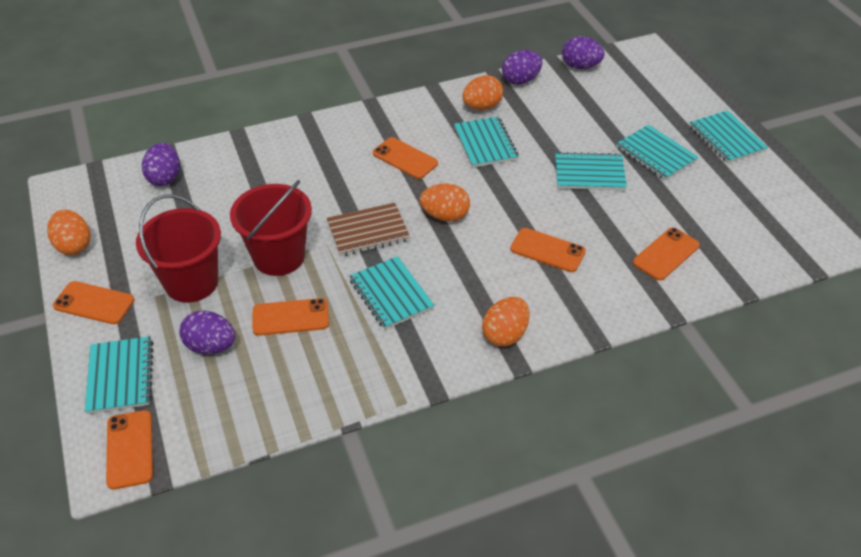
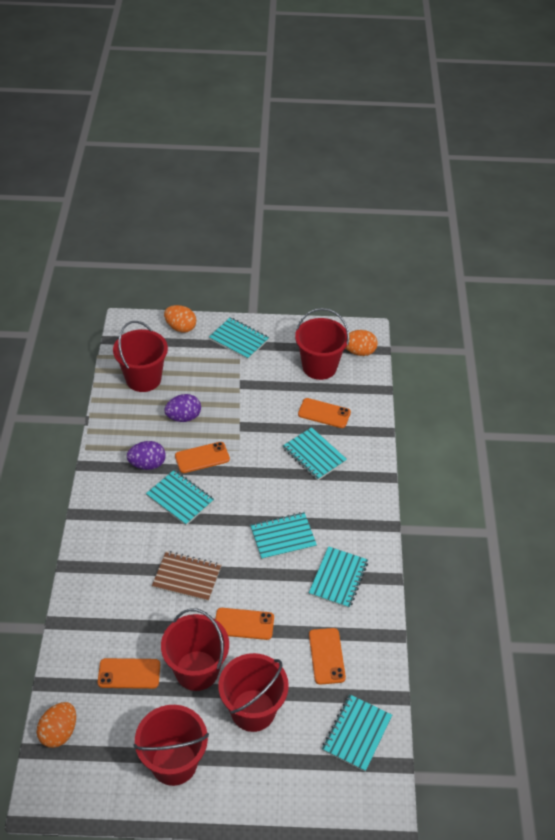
orange egg: [47,210,90,255] [420,183,470,222] [462,75,503,110] [482,297,529,347] = 4 -> [36,702,76,748] [164,305,196,333] [346,330,378,356] = 3
orange phone: [53,281,134,324] [106,410,153,490] [252,298,329,336] [373,137,438,179] [510,228,586,272] [633,228,700,281] = 6 -> [98,658,160,689] [175,442,230,473] [215,608,274,640] [298,398,351,428] [309,628,346,685] = 5
purple egg: [142,143,180,186] [179,311,235,354] [502,50,542,85] [562,36,604,69] = 4 -> [127,441,166,470] [164,394,201,422] = 2
red bucket: [136,194,221,303] [230,180,312,276] = 2 -> [113,321,168,392] [133,705,209,786] [161,608,229,691] [218,653,289,732] [295,308,349,380] = 5

